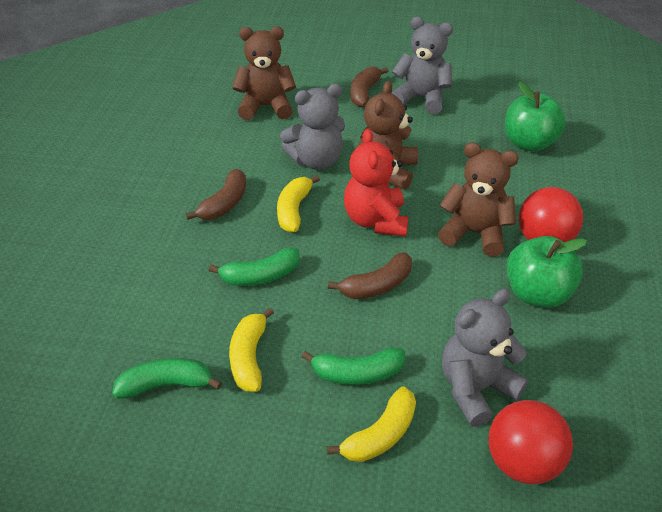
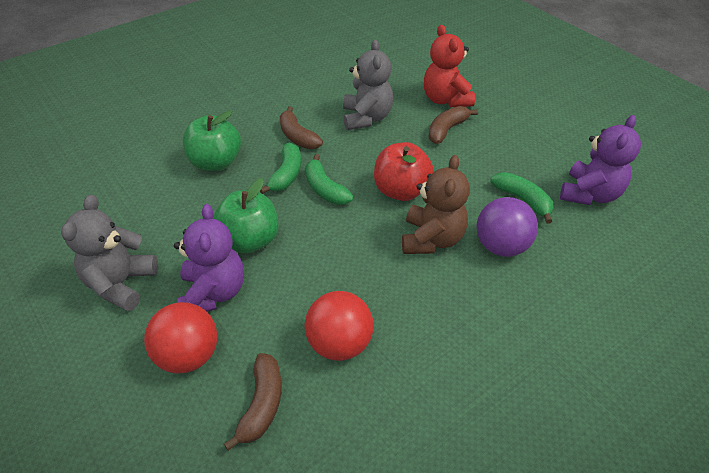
brown teddy bear: [232,26,296,120] [359,81,418,190] [438,142,519,257] = 3 -> [402,155,470,254] = 1
grey teddy bear: [280,84,345,170] [392,17,453,114] [442,289,529,427] = 3 -> [61,195,158,311] [343,40,393,130] = 2
purple ball: none = 0 -> [477,197,538,257] = 1
purple teddy bear: none = 0 -> [174,204,244,312] [560,115,641,205] = 2
red apple: none = 0 -> [374,142,434,201] = 1
yellow banana: [229,307,274,392] [277,175,320,232] [327,386,416,462] = 3 -> none = 0

